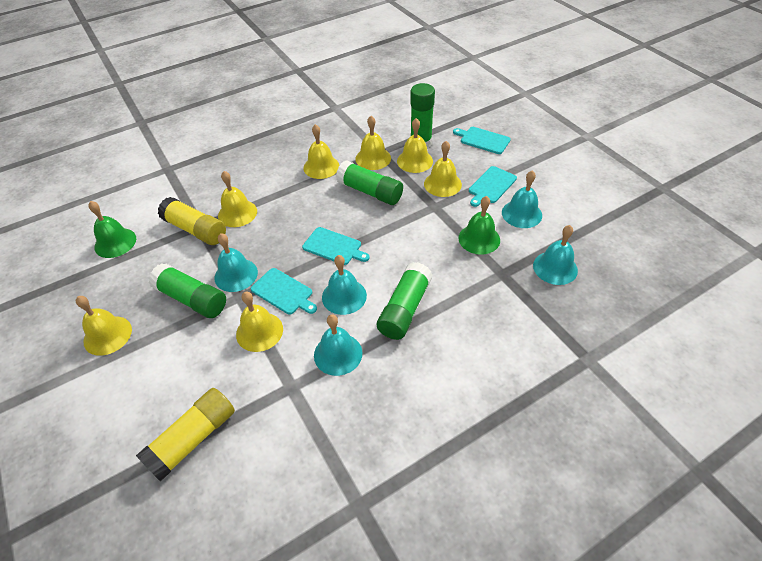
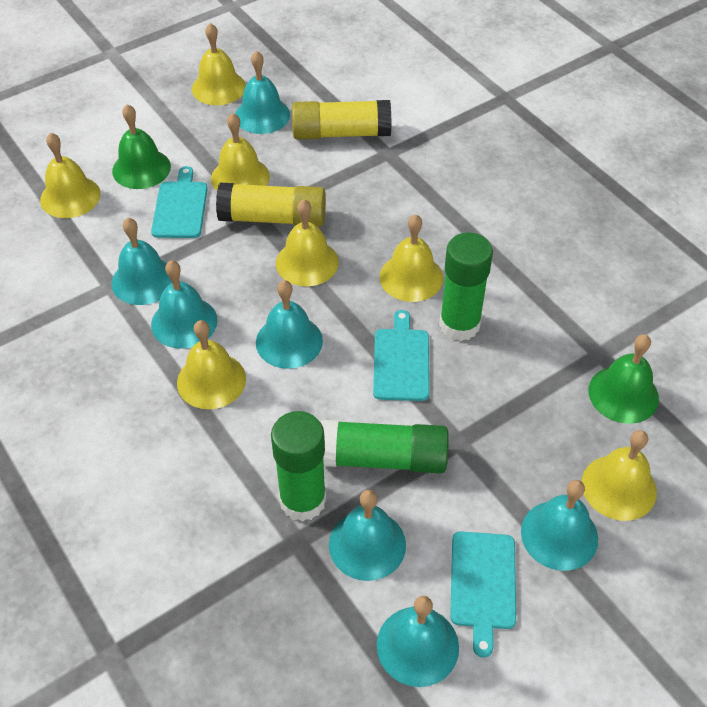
green glue stick: [149,263,226,318] [336,160,403,205] [377,262,433,340] [410,83,435,148] = 4 -> [271,411,326,522] [321,420,449,473] [439,232,493,341] = 3
turquoise bell: [214,233,258,292] [314,314,362,376] [322,255,367,315] [502,170,542,228] [533,225,578,285] = 5 -> [111,218,172,305] [151,260,217,349] [235,51,290,134] [256,280,323,369] [329,490,406,581] [377,596,459,687] [521,480,598,571] = 7
turquoise cutting board: [251,268,317,315] [302,227,370,265] [453,127,511,154] [469,166,517,207] = 4 -> [151,166,208,238] [373,310,429,401] [450,531,516,658] = 3

